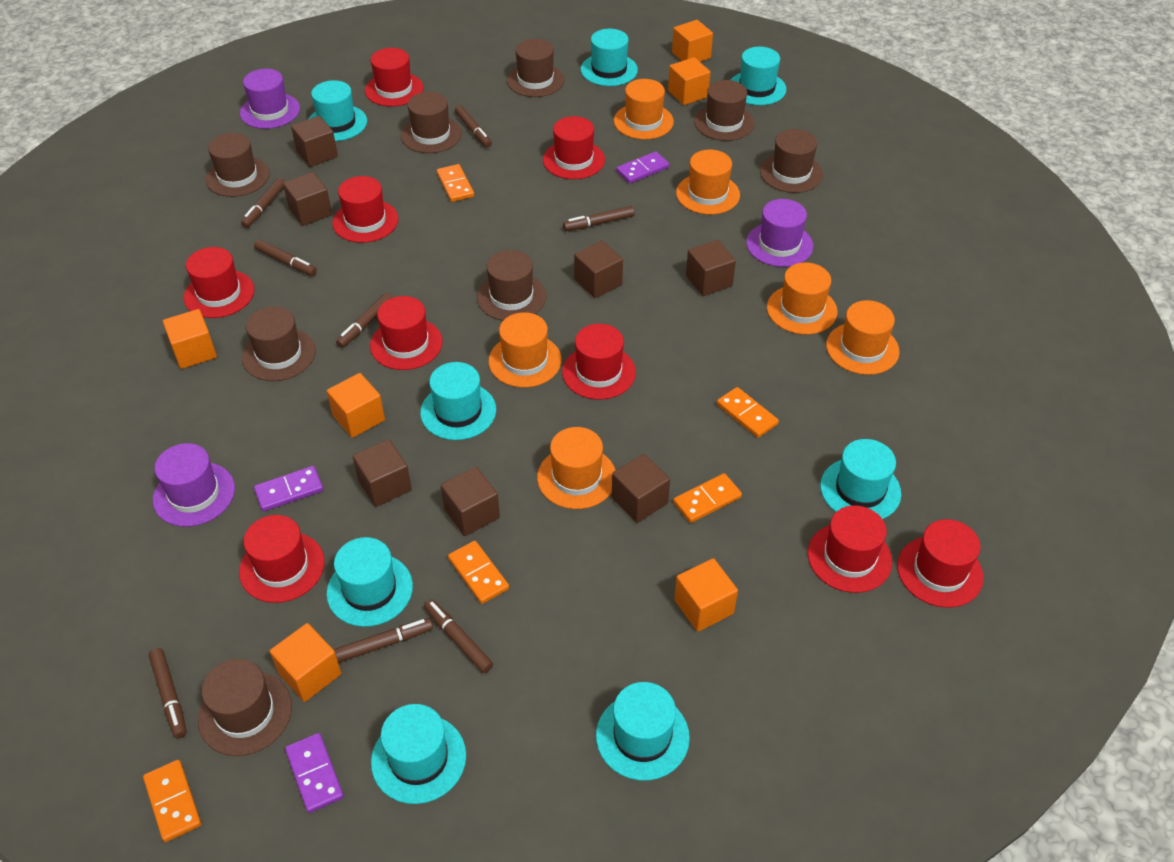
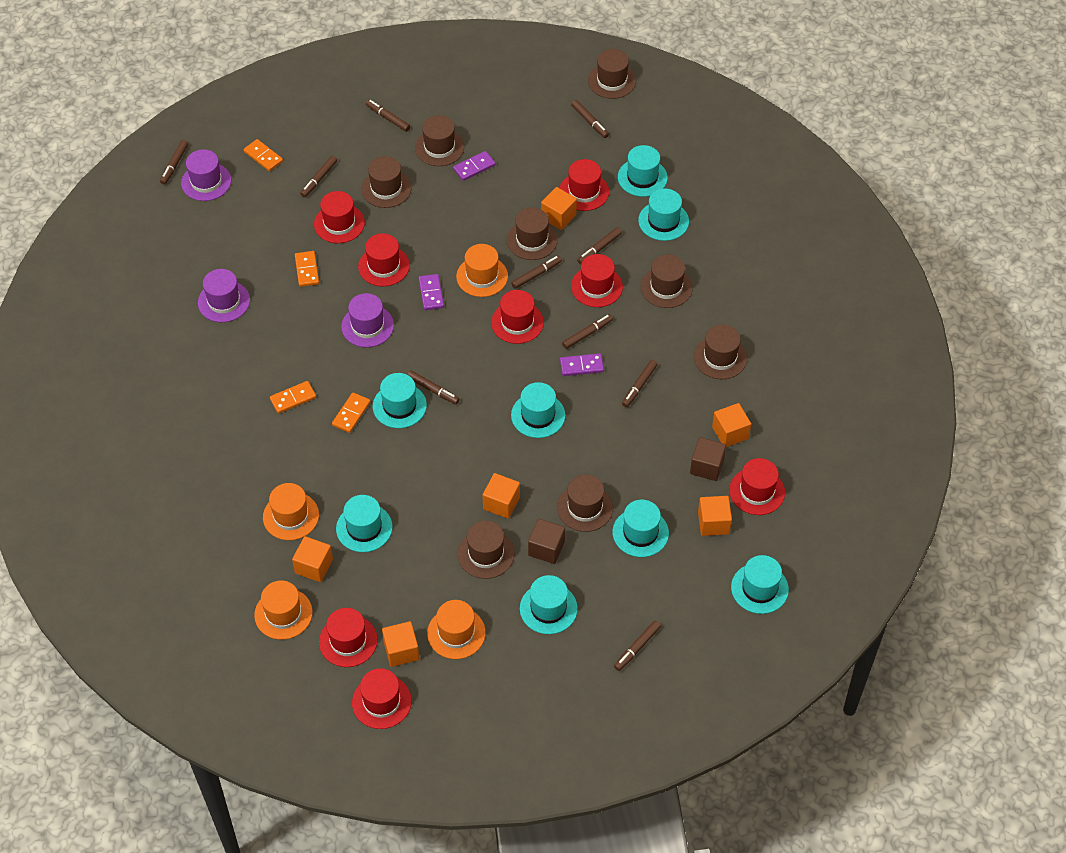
brown cube: [283,172,332,226] [291,116,338,167] [353,439,412,507] [441,467,500,536] [574,240,623,298] [612,454,670,523] [686,240,736,296] = 7 -> [528,519,565,564] [690,437,726,481] = 2
brown marker: [149,648,187,738] [241,178,286,228] [254,239,317,276] [334,618,433,663] [336,292,393,348] [424,599,493,673] [455,105,492,147] [563,206,635,231] = 8 -> [160,140,188,185] [300,156,337,197] [366,100,410,132] [407,370,460,404] [511,256,562,289] [562,314,613,349] [571,100,609,138] [577,227,622,264] [614,621,661,671] [622,360,658,407] = 10
orange domino: [143,760,201,842] [437,164,474,202] [448,541,509,604] [673,473,742,523] [717,387,779,438] = 5 -> [243,139,283,171] [270,381,316,414] [295,251,319,287] [332,392,371,433] = 4
orange hat: [488,312,562,388] [537,427,616,509] [614,79,674,140] [676,150,740,215] [767,263,838,335] [826,300,900,375] = 6 -> [254,581,313,640] [263,483,319,540] [427,600,486,659] [456,244,508,297] = 4
red hat: [184,247,254,318] [239,515,325,603] [332,176,398,243] [365,48,423,107] [370,296,443,370] [543,116,605,179] [562,324,636,400] [808,505,892,593] [897,519,984,608] = 9 -> [314,191,365,243] [319,608,378,667] [352,668,412,729] [358,233,410,286] [491,290,544,344] [559,159,609,211] [571,254,623,307] [729,458,785,515] = 8

